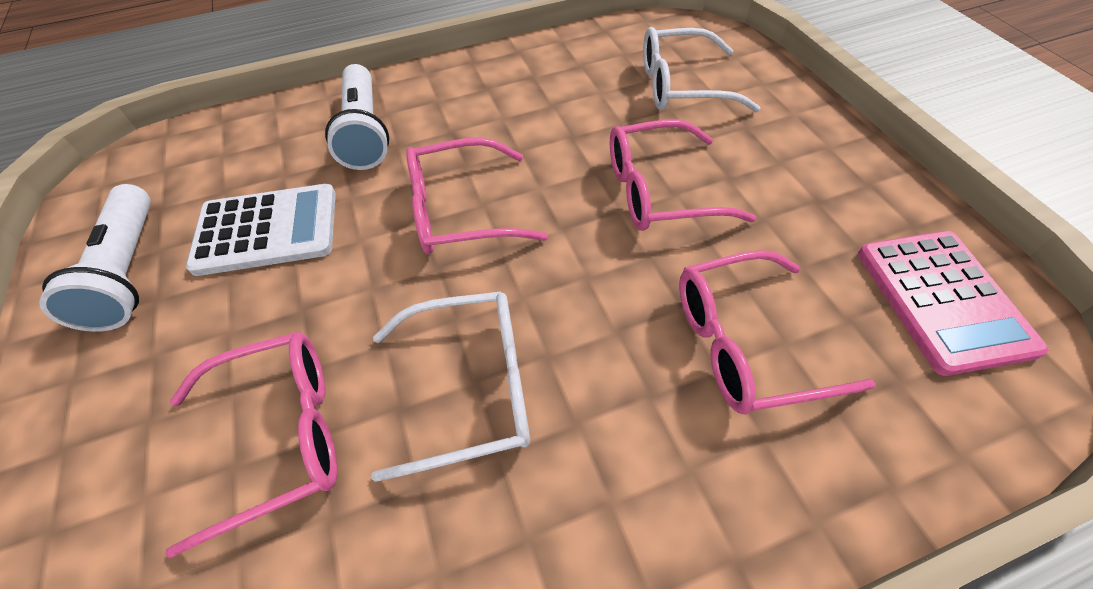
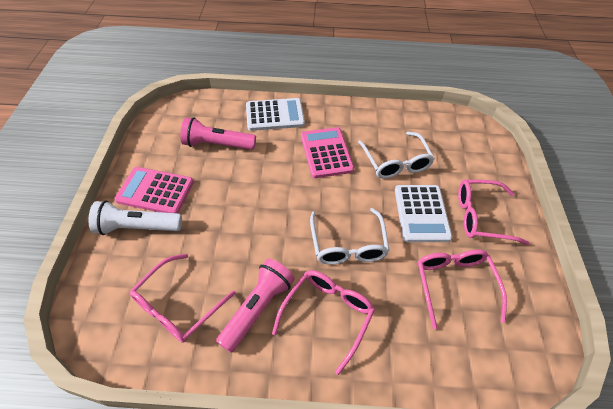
pink calculator: [858,231,1048,376] = 1 -> [114,167,194,213] [301,127,354,178] = 2
pink flashlight: none = 0 -> [180,117,256,150] [216,258,295,353] = 2
white calculator: [186,184,336,276] = 1 -> [246,98,305,131] [395,185,452,242] = 2
white flashlight: [39,184,151,332] [325,64,389,170] = 2 -> [88,201,182,235] = 1

